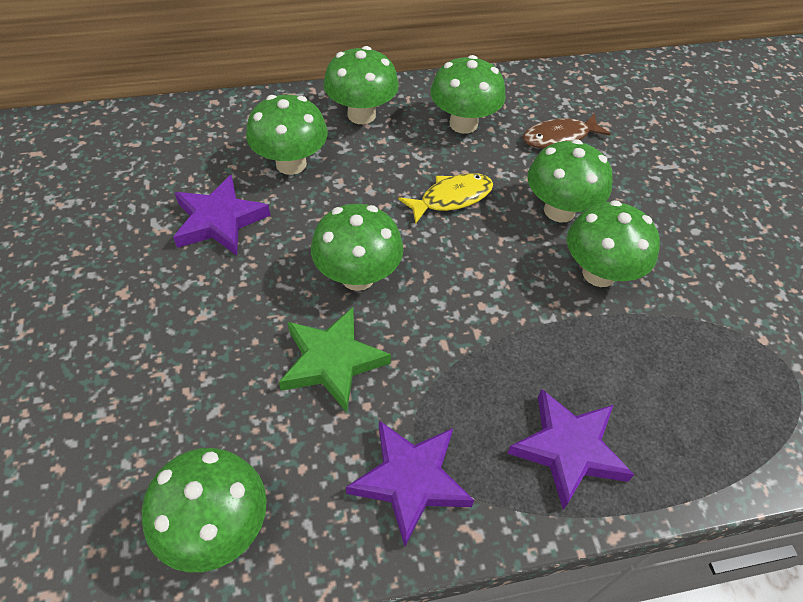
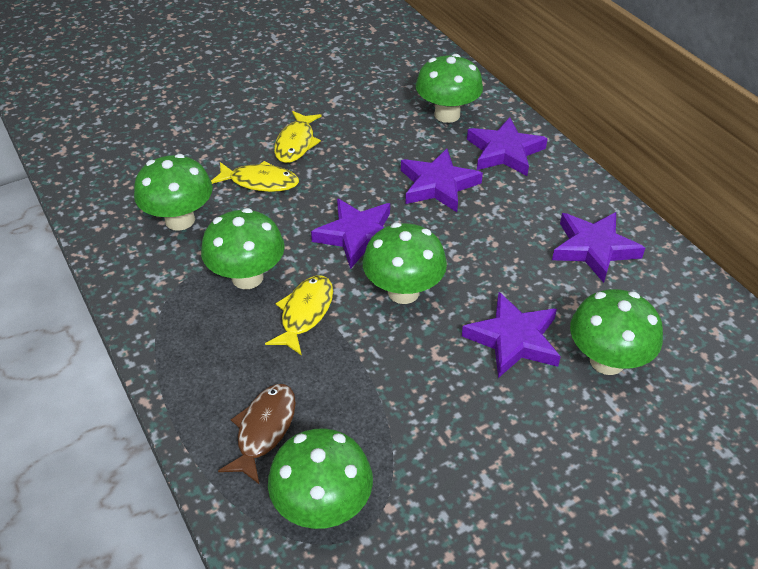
green mushroom: [142,448,267,572] [246,95,328,175] [311,204,403,291] [323,46,399,124] [430,55,506,134] [527,139,613,222] [567,200,660,287] = 7 -> [134,154,213,231] [201,208,285,289] [268,428,373,529] [363,223,447,304] [416,54,483,123] [570,289,663,375] = 6
green star: [279,307,391,412] = 1 -> none = 0
purple star: [173,175,270,256] [346,421,474,546] [507,389,634,510] = 3 -> [311,198,390,269] [401,149,483,212] [462,292,561,378] [467,117,548,176] [552,212,645,283] = 5
yellow fish: [398,173,493,224] = 1 -> [211,161,299,192] [265,275,333,356] [274,111,322,163] = 3

